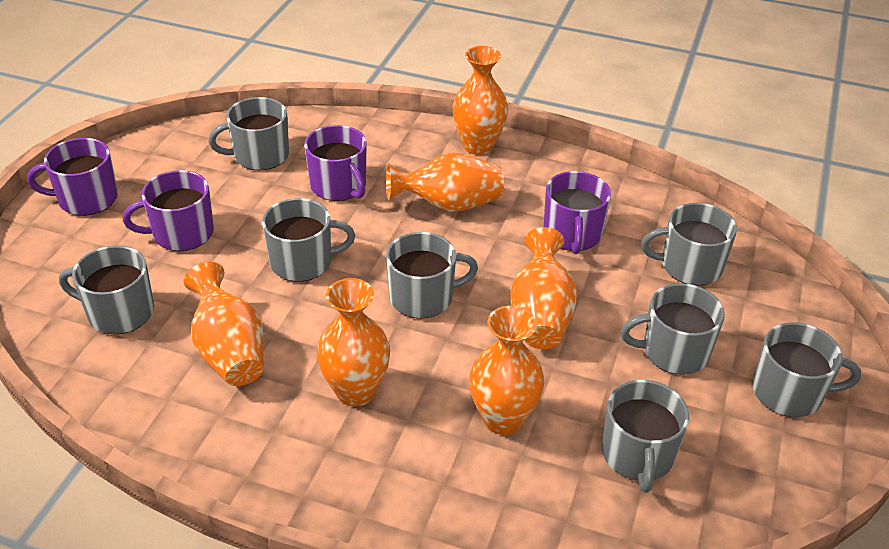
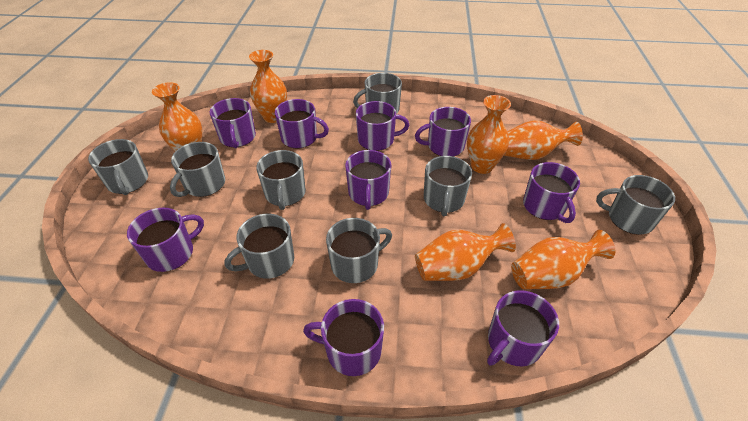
purple mug: [27,138,118,216] [123,170,214,251] [304,125,367,201] [544,171,611,254] = 4 -> [127,208,204,272] [210,98,256,148] [275,99,329,148] [303,299,384,376] [345,150,391,210] [356,101,409,151] [415,107,471,156] [487,290,559,366] [523,162,580,223] = 9

